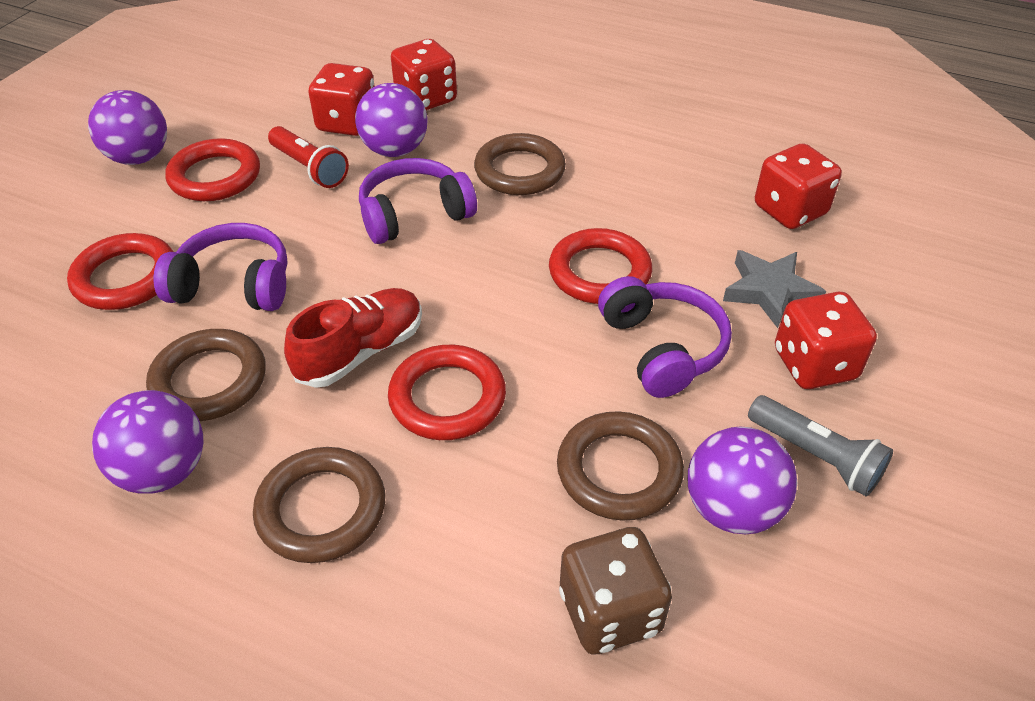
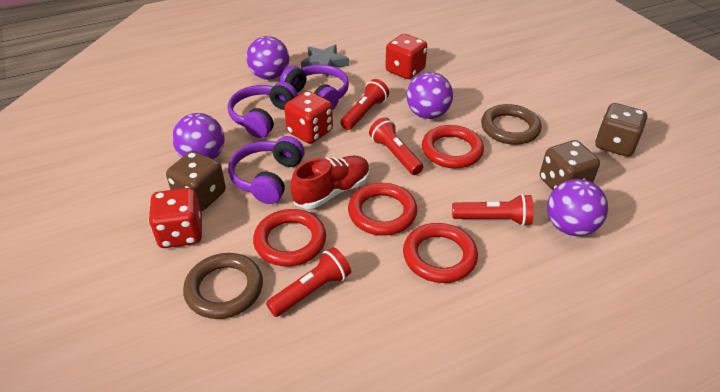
brown dice: [559,527,672,655] = 1 -> [166,151,226,211] [540,140,600,190] [595,103,647,157] = 3
brown ring: [146,329,266,421] [253,447,385,563] [474,133,566,195] [557,411,684,521] = 4 -> [183,253,263,319] [481,104,542,145] = 2
grey flashlight: [748,395,893,496] = 1 -> none = 0
red dice: [308,63,375,136] [391,39,457,110] [755,143,842,229] [775,292,877,389] = 4 -> [148,188,202,248] [284,91,333,144] [385,34,427,79] = 3
red flashlight: [268,126,349,188] = 1 -> [266,247,351,317] [341,79,389,130] [369,117,423,175] [452,194,534,226] = 4

